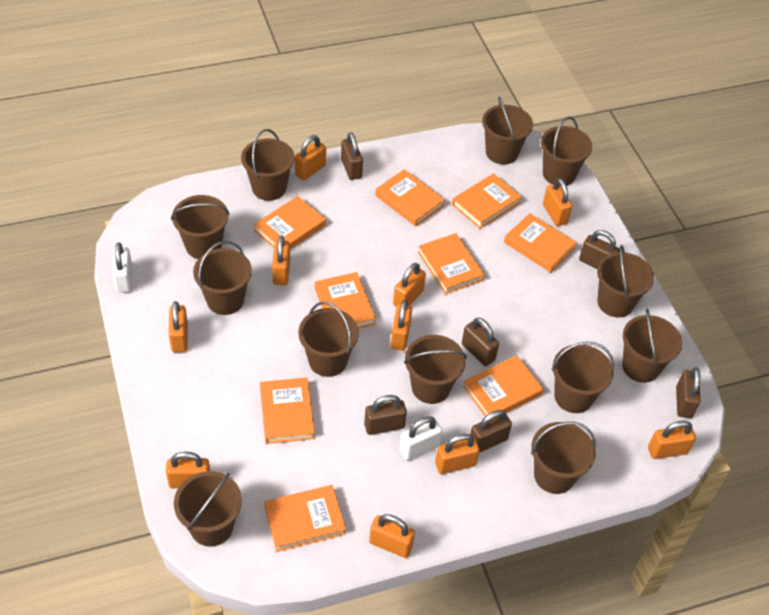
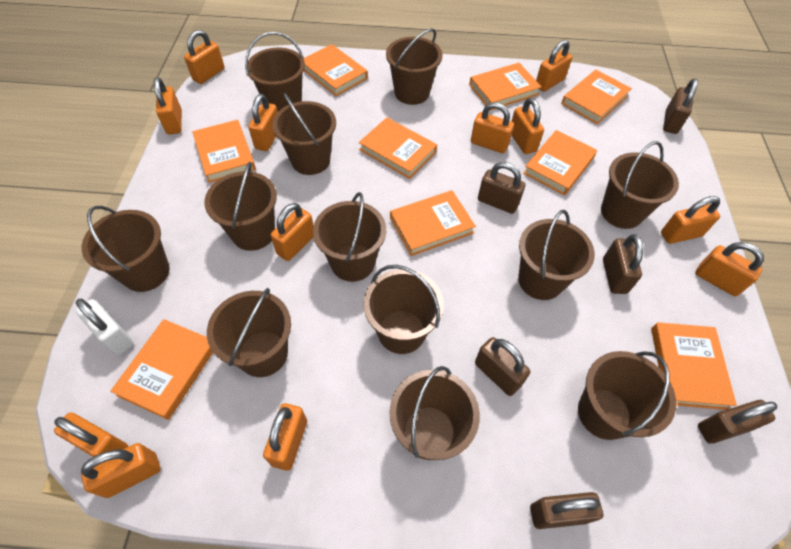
orange padlock: [166,452,210,489] [169,301,188,352] [272,236,290,285] [295,135,326,180] [369,514,415,558] [390,300,412,351] [393,263,426,307] [435,434,480,474] [543,178,572,226] [648,421,696,459] = 10 -> [54,413,128,457] [81,443,160,498] [154,77,182,134] [184,30,225,84] [248,94,278,151] [263,403,307,471] [270,203,314,261] [471,102,514,153] [511,98,544,154] [536,40,572,92] [661,196,720,244] [695,242,764,296] = 12
white padlock: [112,242,132,293] [400,416,442,461] = 2 -> [76,299,134,355] = 1

